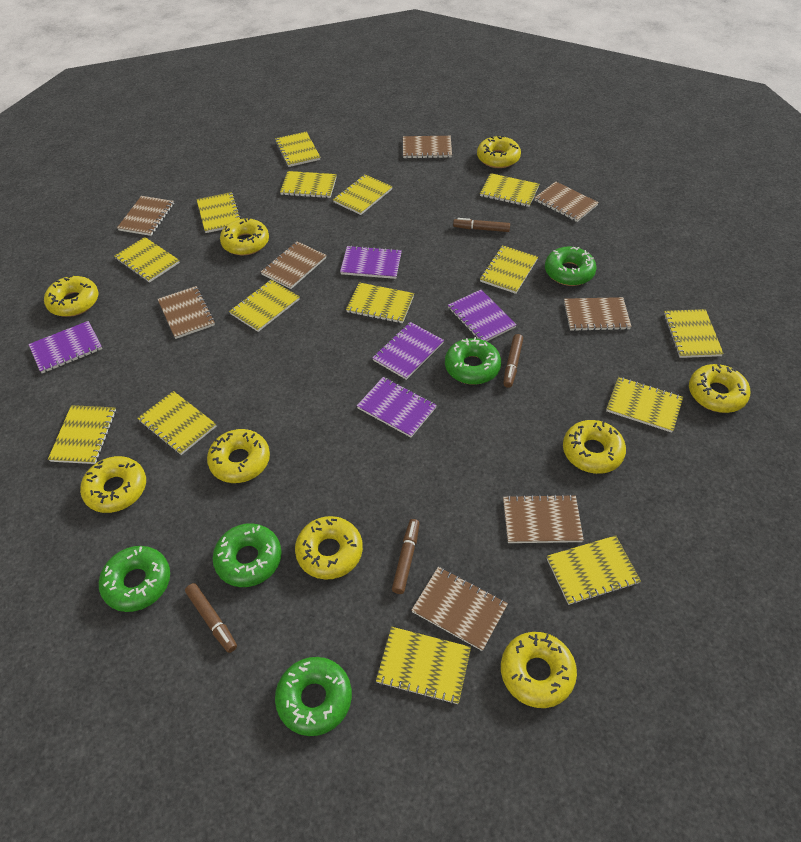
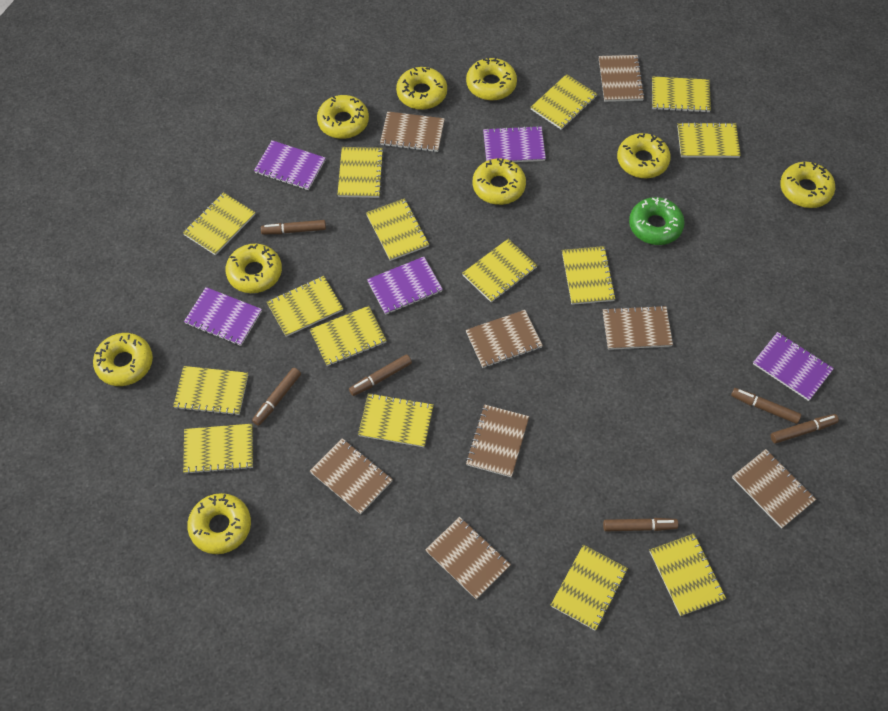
brown marker: [185,583,237,653] [392,519,420,594] [453,218,510,232] [503,334,523,388] = 4 -> [252,368,301,426] [261,220,326,234] [349,355,412,396] [603,518,679,531] [731,388,801,424] [771,414,839,444] = 6
green donut: [99,546,170,612] [213,523,281,587] [275,657,352,736] [445,337,501,385] [545,247,596,286] = 5 -> [629,197,685,245] = 1

